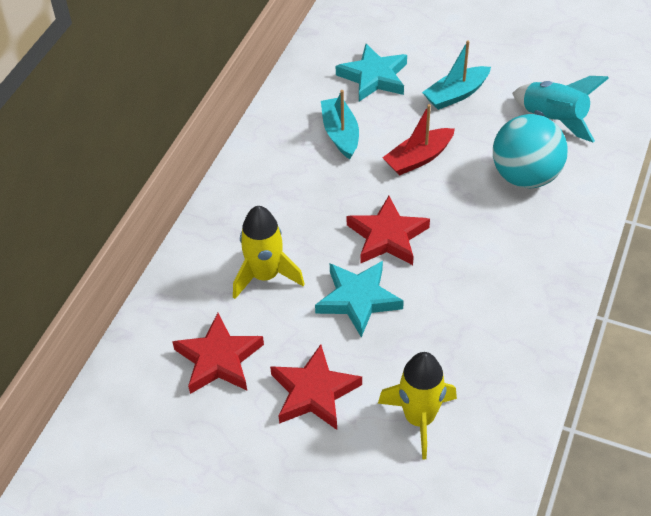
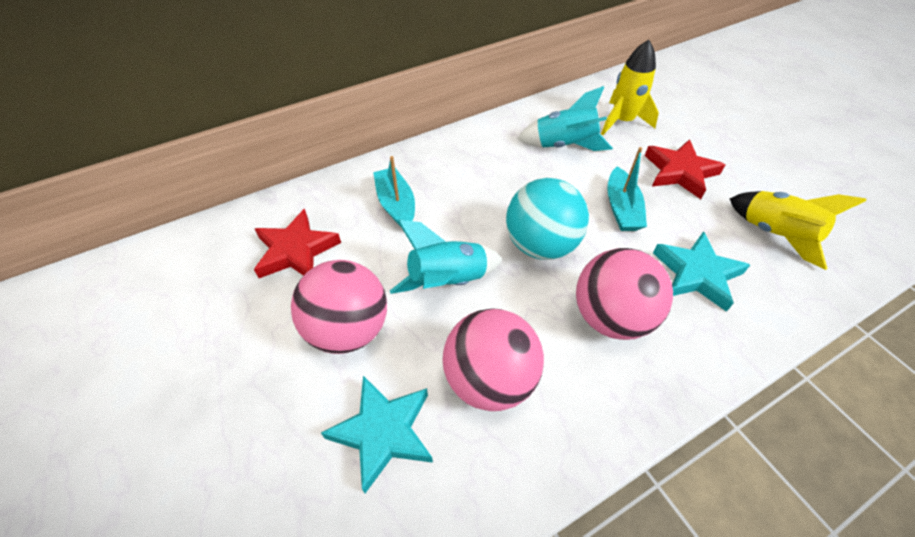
pink ball: none = 0 -> [291,260,387,354] [442,308,544,411] [576,248,673,340] = 3
red boat: [382,104,455,175] = 1 -> none = 0
red star: [172,313,264,394] [270,344,362,430] [347,196,430,265] = 3 -> [254,209,341,278] [645,139,725,199] = 2
turquoise rocket: [512,76,609,142] = 1 -> [390,220,502,294] [517,86,613,151] = 2

